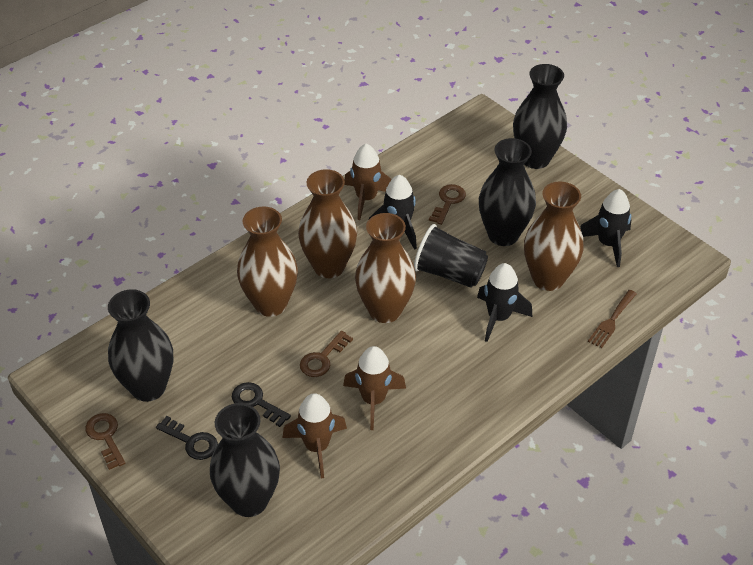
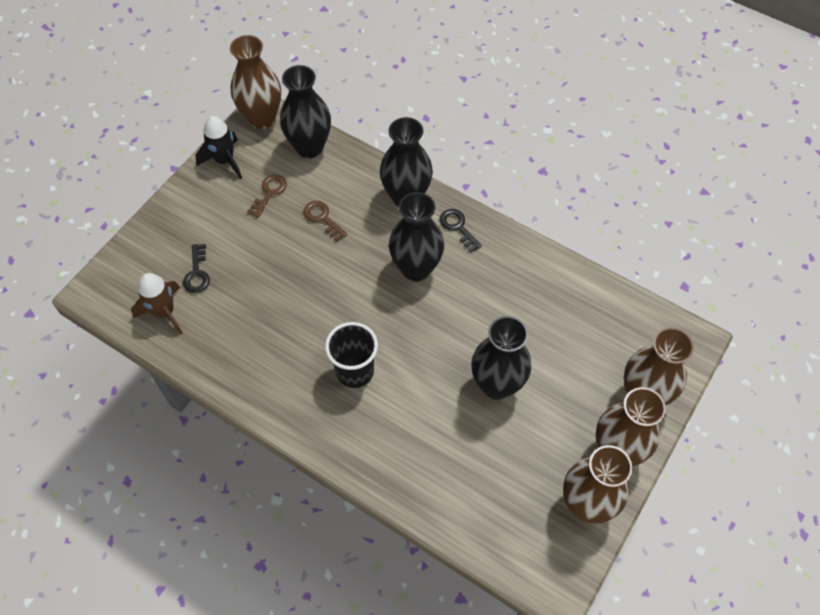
black rocket: [369,175,417,250] [477,263,532,342] [580,189,632,267] = 3 -> [195,116,242,179] = 1
brown fork: [588,290,637,348] = 1 -> none = 0
brown key: [85,413,125,470] [300,331,353,377] [429,184,466,225] = 3 -> [247,174,287,218] [303,201,347,241] = 2
brown rocket: [283,393,347,479] [343,346,406,430] [344,144,392,220] = 3 -> [131,273,183,335] = 1

